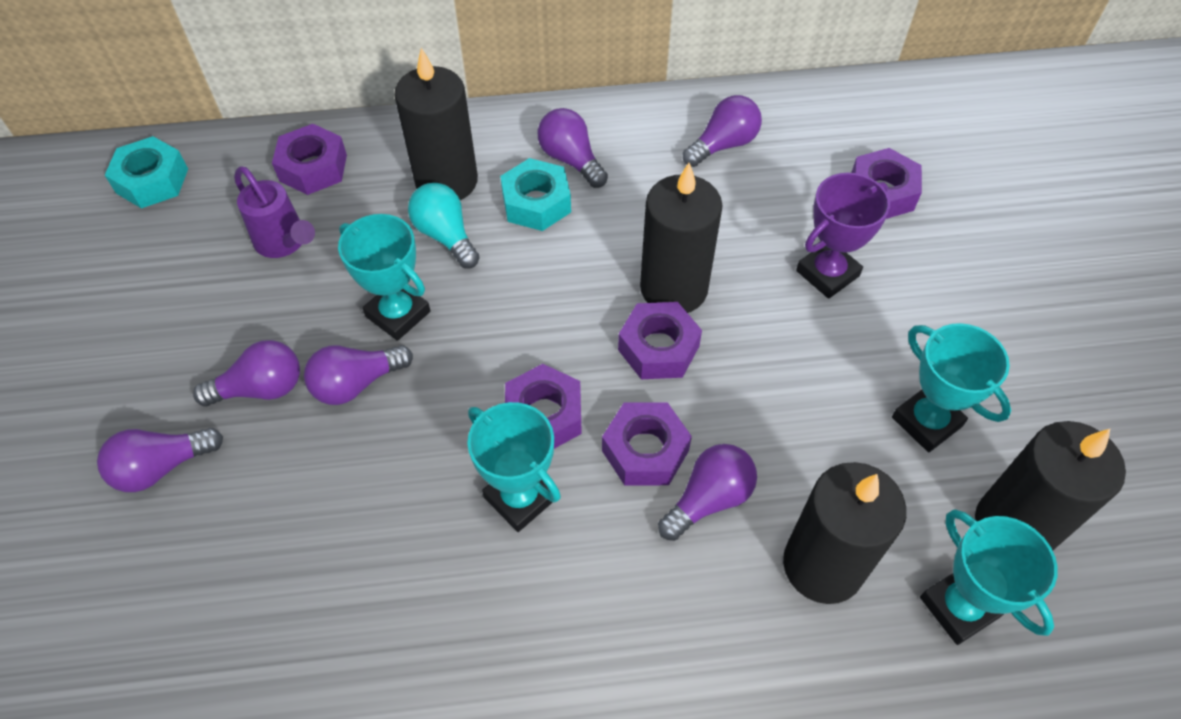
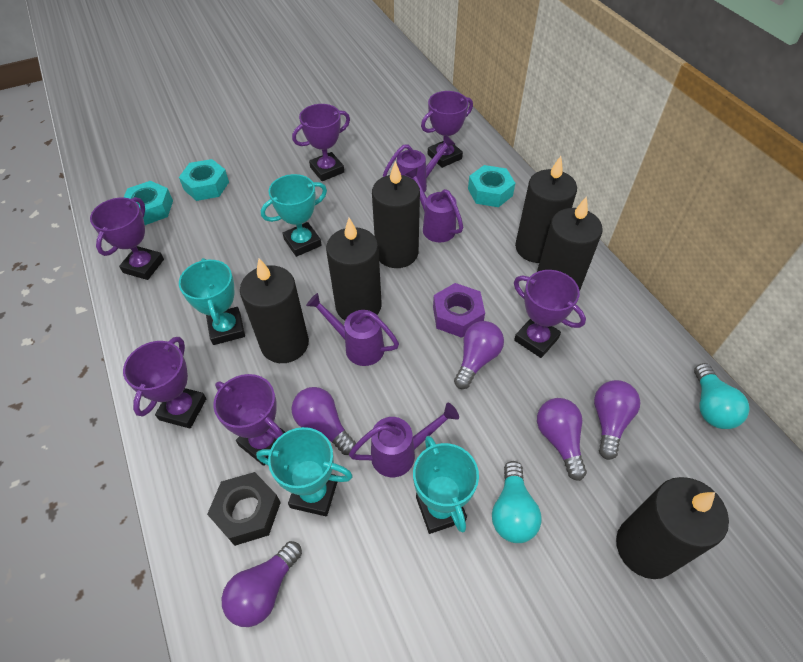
black candle: [394,48,478,200] [640,163,723,313] [783,462,906,604] [975,421,1126,550] = 4 -> [240,259,309,363] [326,218,382,320] [372,161,420,268] [515,156,577,263] [537,196,603,290] [616,477,729,579] = 6
black nut: none = 0 -> [207,472,281,546] = 1
purple light bulb: [97,428,223,492] [193,340,300,406] [304,345,413,405] [538,108,608,188] [658,444,757,541] [683,95,762,167] = 6 -> [222,541,302,627] [291,387,356,455] [454,321,504,389] [537,398,587,481] [594,380,640,460] = 5
purple nut: [272,124,347,195] [505,364,582,449] [602,402,692,485] [618,302,702,379] [851,148,922,219] = 5 -> [433,283,485,338] = 1
purple trophy: [796,173,890,299] = 1 -> [90,197,164,280] [123,337,206,429] [213,374,285,466] [292,104,350,181] [421,91,473,168] [514,270,586,358] = 6
purple watering can: [234,166,315,258] = 1 -> [306,293,399,366] [349,403,459,477] [383,135,456,193] [405,168,463,243] = 4
turquoise light bulb: [408,183,480,268] = 1 -> [492,461,542,543] [694,363,749,429] = 2
turquoise nut: [105,136,188,208] [500,158,571,231] = 2 -> [124,181,173,225] [179,159,229,201] [468,165,515,207] = 3

